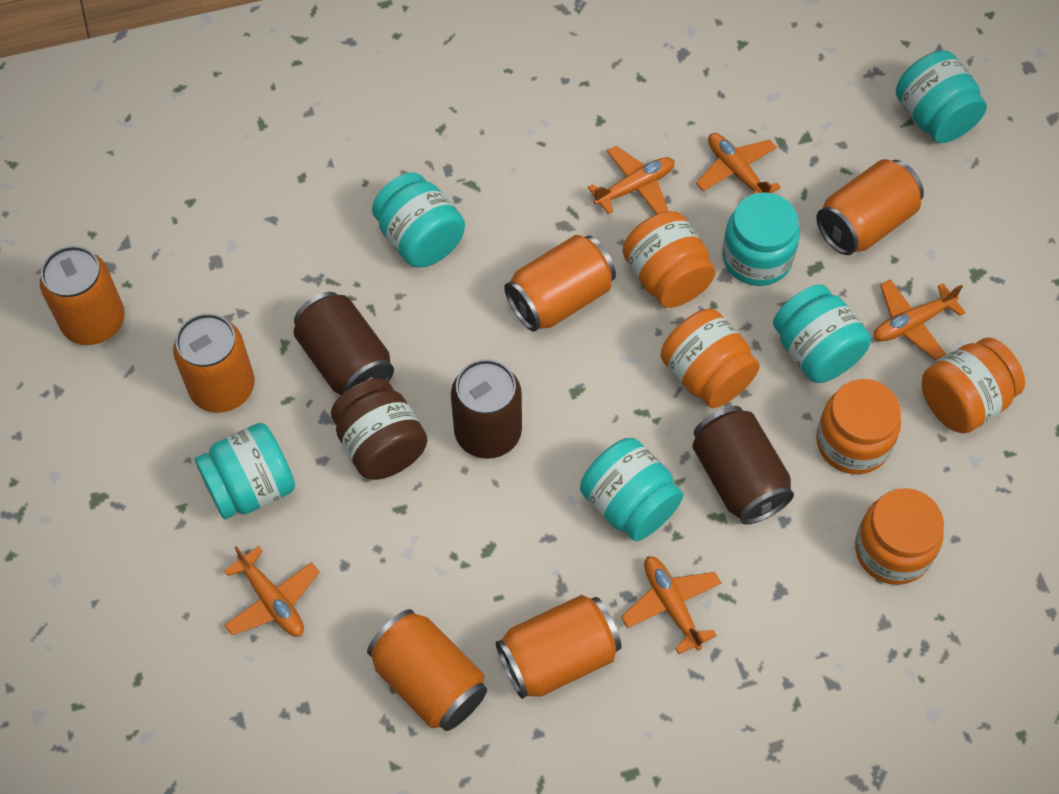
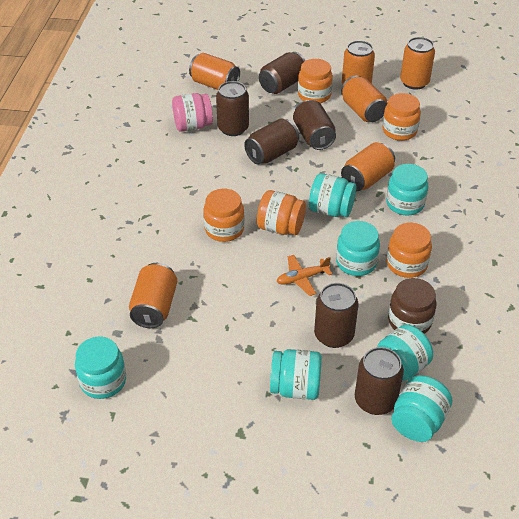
brown can: [294,292,394,395] [451,359,522,459] [692,406,794,525] = 3 -> [216,81,249,136] [244,118,299,165] [259,52,306,94] [293,100,336,150] [314,283,358,348] [355,347,404,415] = 6
orange plane: [224,546,319,637] [588,146,675,214] [621,556,721,654] [696,133,781,194] [874,279,965,360] = 5 -> [276,255,332,296] = 1
pink jar: none = 0 -> [172,93,213,132] = 1
turquoise jar: [195,423,295,520] [372,172,465,268] [580,438,683,541] [722,193,800,286] [773,284,871,383] [896,51,987,143] = 6 -> [75,337,126,399] [270,349,322,400] [309,173,356,217] [336,221,380,276] [377,324,433,381] [386,164,428,216] [391,375,452,442] = 7

